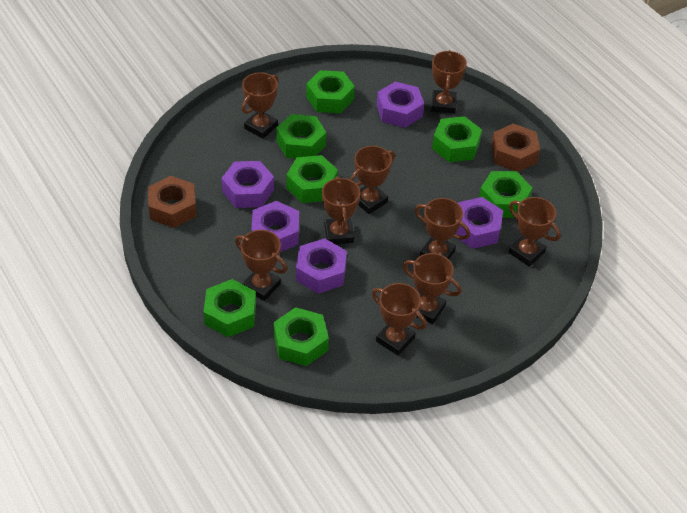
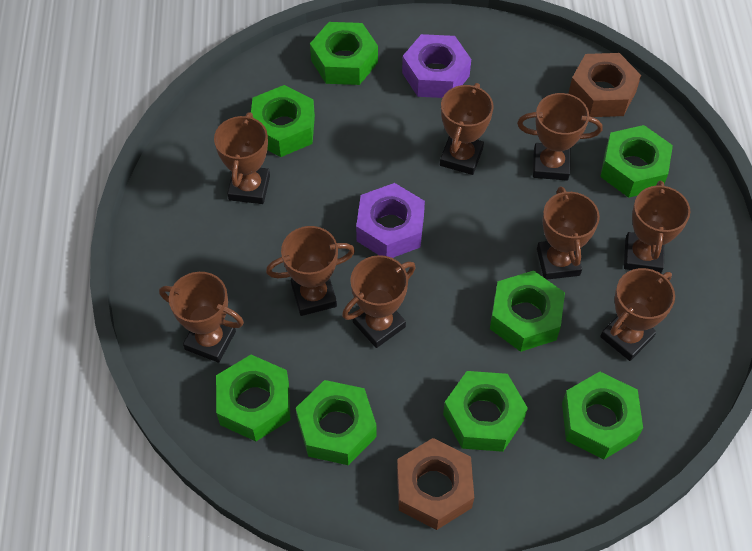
green nut: [204,279,256,337] [274,307,329,366] [276,114,326,159] [286,155,338,203] [306,70,355,113] [432,116,482,162] [479,171,532,218] = 7 -> [216,355,291,441] [251,85,315,157] [296,380,377,465] [310,22,378,85] [443,371,528,452] [490,270,565,352] [562,372,643,460] [600,125,673,198] = 8
purple nut: [221,161,274,208] [251,201,299,252] [296,238,347,294] [377,82,424,128] [456,197,503,249] = 5 -> [356,183,425,258] [402,34,471,98] = 2

